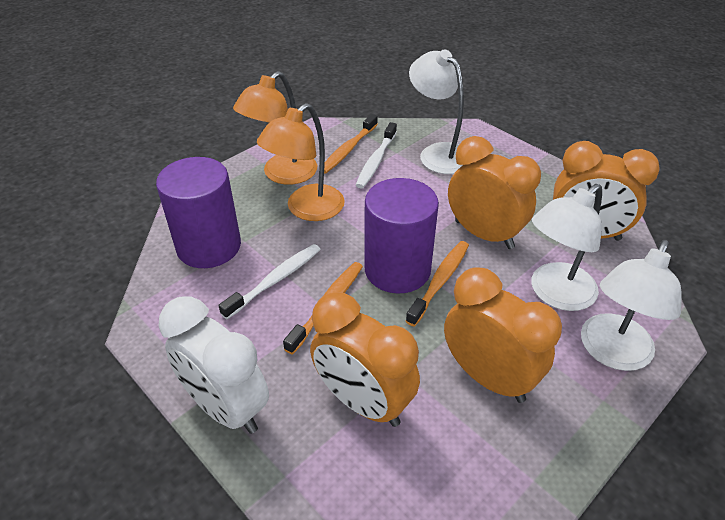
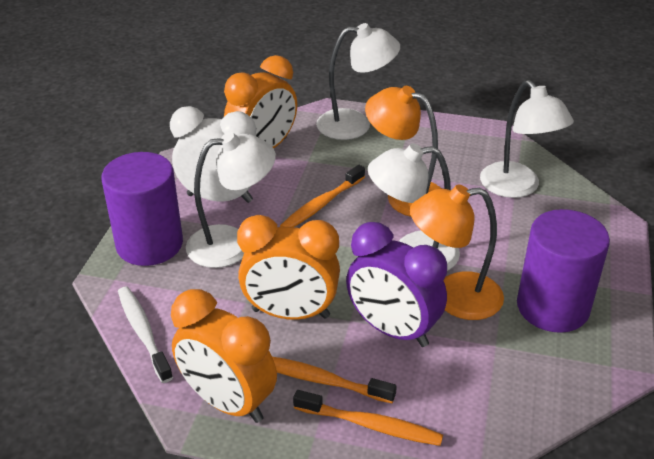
orange clock: [310,292,420,427] [444,267,562,403] [448,136,541,249] [553,141,660,241] = 4 -> [171,289,277,423] [224,55,297,148] [237,215,340,320] = 3
purple clock: none = 0 -> [346,222,447,347] = 1
white lamp: [409,50,464,174] [532,184,602,311] [581,240,682,371] = 3 -> [186,132,276,268] [316,23,400,140] [368,143,460,271] [480,80,574,198] = 4
white toothbrush: [218,244,321,319] [356,122,397,188] = 2 -> [118,287,173,383] = 1

